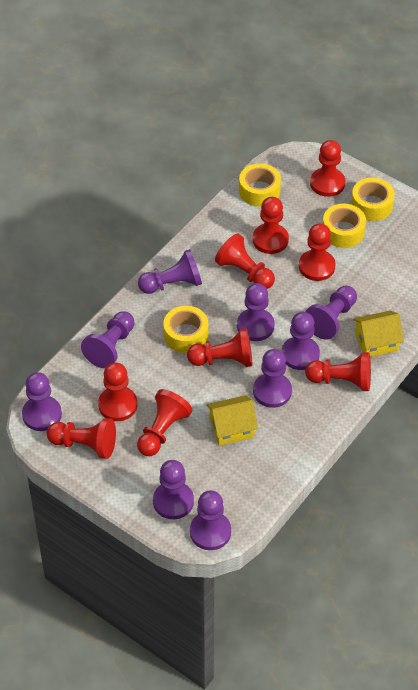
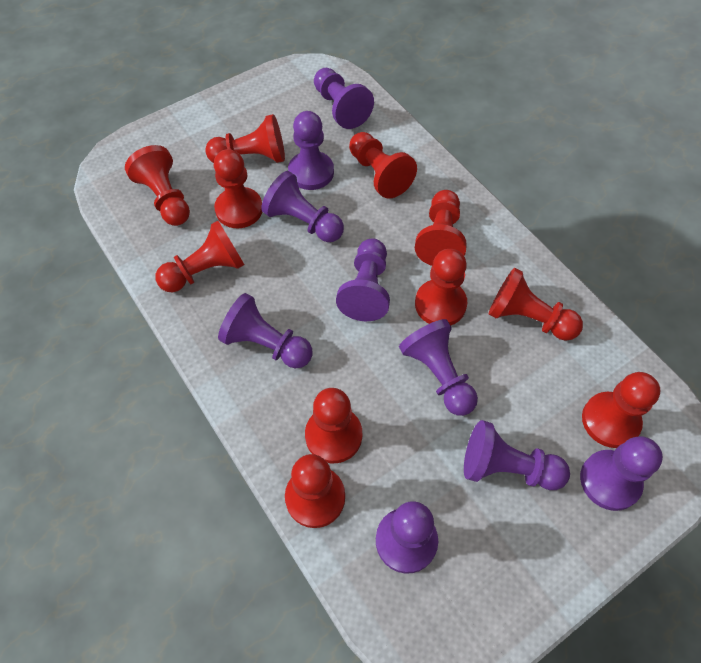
red pawn: [47,418,116,459] [98,363,137,421] [137,389,192,456] [187,328,252,367] [215,233,275,289] [253,197,289,254] [299,223,336,281] [305,352,371,391] [310,140,345,197] = 9 -> [125,145,190,226] [156,221,244,292] [205,114,285,163] [214,149,262,228] [285,454,345,528] [305,388,362,463] [349,132,417,199] [415,190,467,266] [415,249,467,326] [489,268,583,341] [582,372,661,448] = 11
yellow house: [206,395,258,446] [353,311,404,357] = 2 -> none = 0
yellow tape: [163,306,208,353] [239,163,281,207] [323,204,366,248] [351,178,395,221] = 4 -> none = 0

